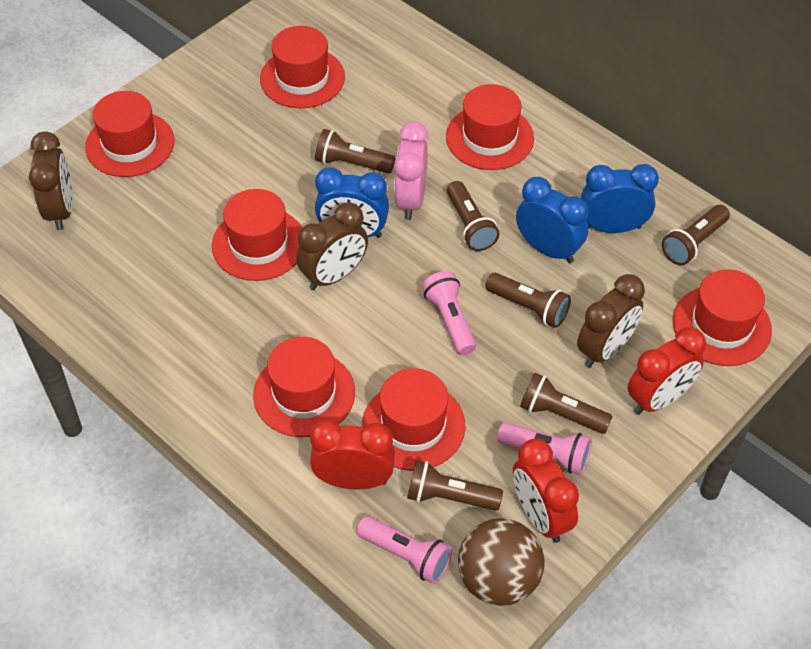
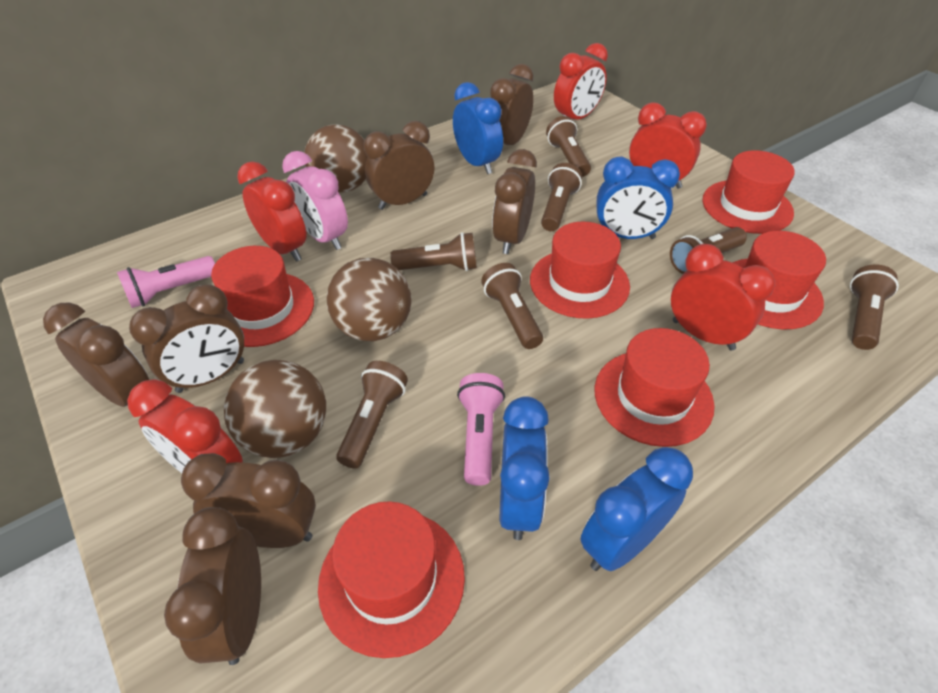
blue clock: [315,167,389,238] [516,177,588,263] [581,164,659,233] = 3 -> [453,82,503,174] [500,396,550,540] [580,447,693,571] [596,156,680,239] = 4
brown ball: [458,518,545,606] = 1 -> [224,360,326,458] [304,124,367,193] [327,258,411,342] = 3
brown clock: [29,132,72,230] [296,202,368,290] [577,274,645,368] = 3 -> [43,303,149,407] [129,284,244,393] [164,507,261,665] [181,453,316,548] [364,121,434,210] [490,64,534,146] [492,149,537,254] = 7
brown flashlight: [315,129,395,173] [407,460,503,511] [447,181,499,251] [485,273,571,328] [520,373,613,434] [662,205,730,265] = 6 -> [336,361,408,469] [390,232,477,271] [481,263,543,349] [541,163,582,231] [546,116,591,177] [670,227,747,274] [850,264,899,350] = 7
pink flashlight: [357,516,452,584] [422,271,476,355] [497,423,592,475] = 3 -> [117,256,215,308] [457,373,505,486] = 2
red clock: [310,420,395,489] [513,439,579,543] [628,327,706,415] = 3 -> [127,379,243,473] [237,161,307,262] [554,43,608,120] [629,102,707,189] [671,244,775,351] = 5
red hat: [85,91,174,177] [212,189,302,281] [253,337,355,437] [260,26,345,108] [362,368,465,471] [446,84,534,170] [673,269,772,366] = 7 -> [211,246,314,347] [318,502,465,658] [530,222,630,319] [595,328,715,447] [702,150,795,234] [732,231,826,329] = 6

